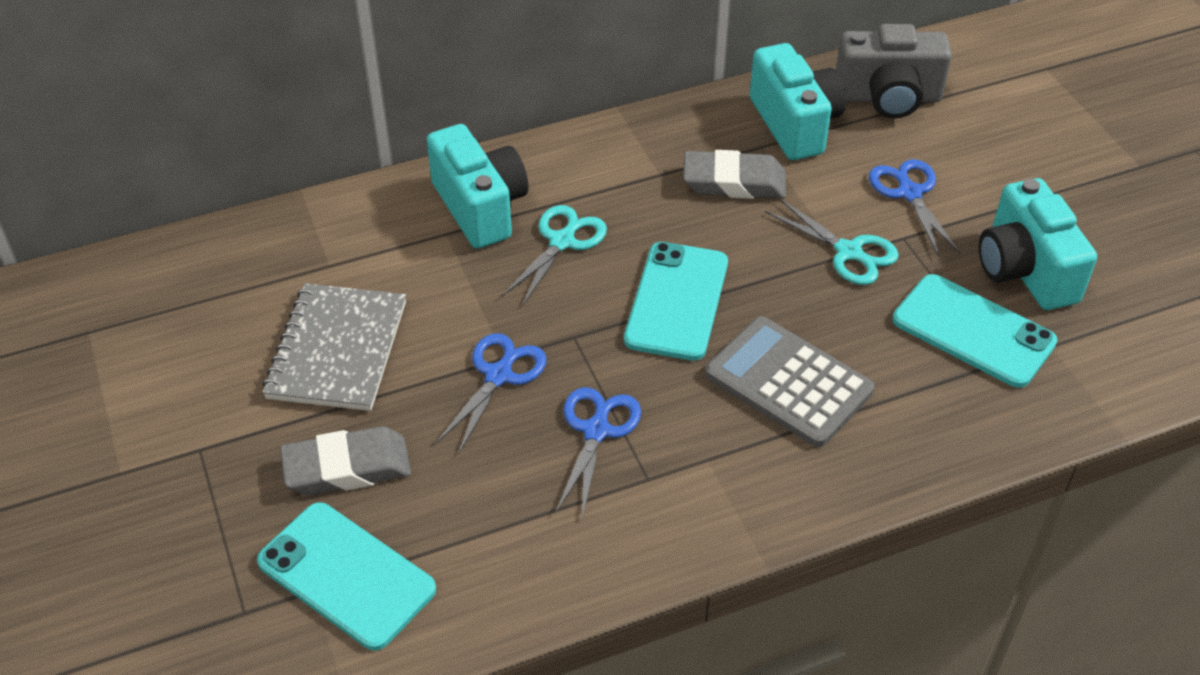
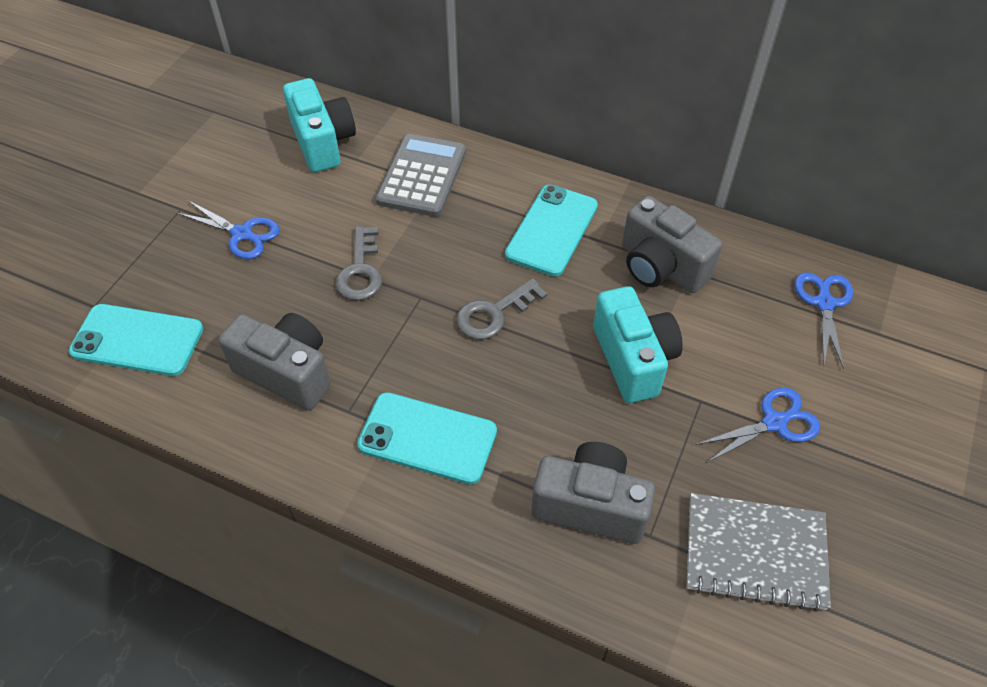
grey camera: [836,24,952,118] = 1 -> [218,313,331,410] [531,442,655,544] [622,196,722,293] = 3
grey eraser: [280,426,411,495] [683,150,786,199] = 2 -> none = 0
grey key: none = 0 -> [335,226,382,301] [456,278,547,340] = 2
turquoise camera: [427,124,528,249] [750,43,846,160] [979,178,1097,310] = 3 -> [283,78,356,172] [593,286,683,403] = 2
turquoise scissors: [502,205,607,307] [765,198,899,285] = 2 -> none = 0

